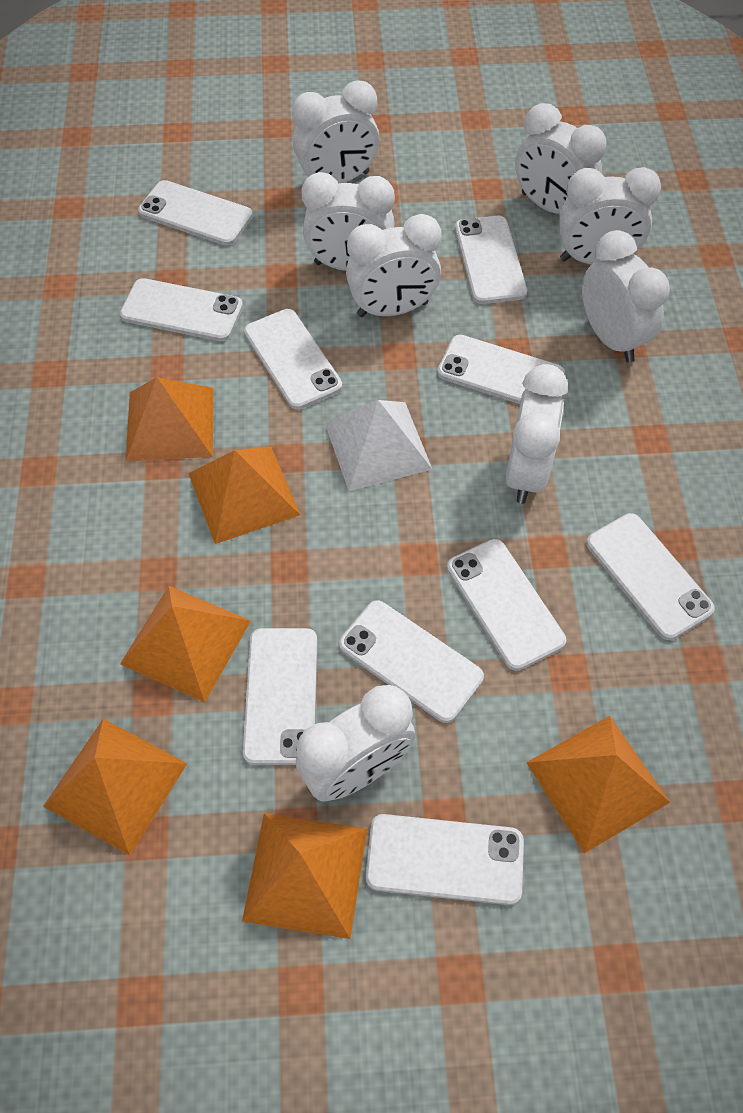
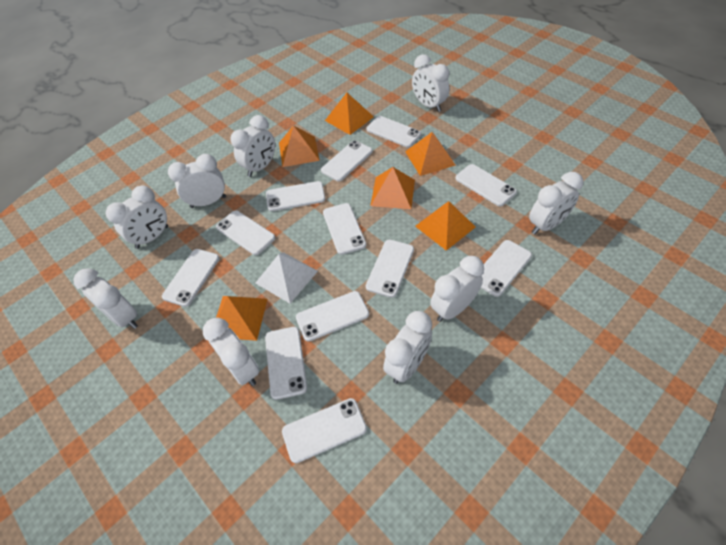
white clock: [292,80,379,184] [296,685,415,802] [301,172,395,271] [346,214,442,317] [506,364,568,504] [515,103,607,214] [558,167,661,264] [582,230,670,362] = 8 -> [73,268,138,329] [106,185,168,249] [168,154,226,208] [203,318,259,386] [231,115,275,177] [383,311,432,384] [412,54,449,112] [430,256,484,322] [529,172,583,234] = 9
white phone: [120,278,243,341] [138,180,253,246] [243,628,317,765] [244,309,342,410] [339,600,484,723] [366,814,524,905] [438,335,565,404] [447,539,566,671] [455,216,527,304] [586,513,715,640] = 10 -> [162,249,220,307] [216,210,275,255] [265,327,307,400] [266,181,325,211] [282,398,367,463] [296,291,369,342] [321,140,373,181] [323,203,366,255] [366,116,421,148] [366,240,414,298] [455,164,517,207] [481,240,532,297] = 12

